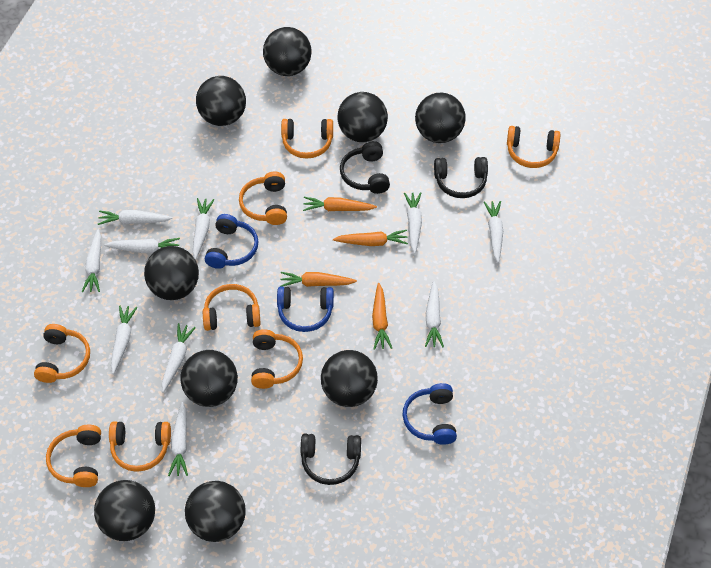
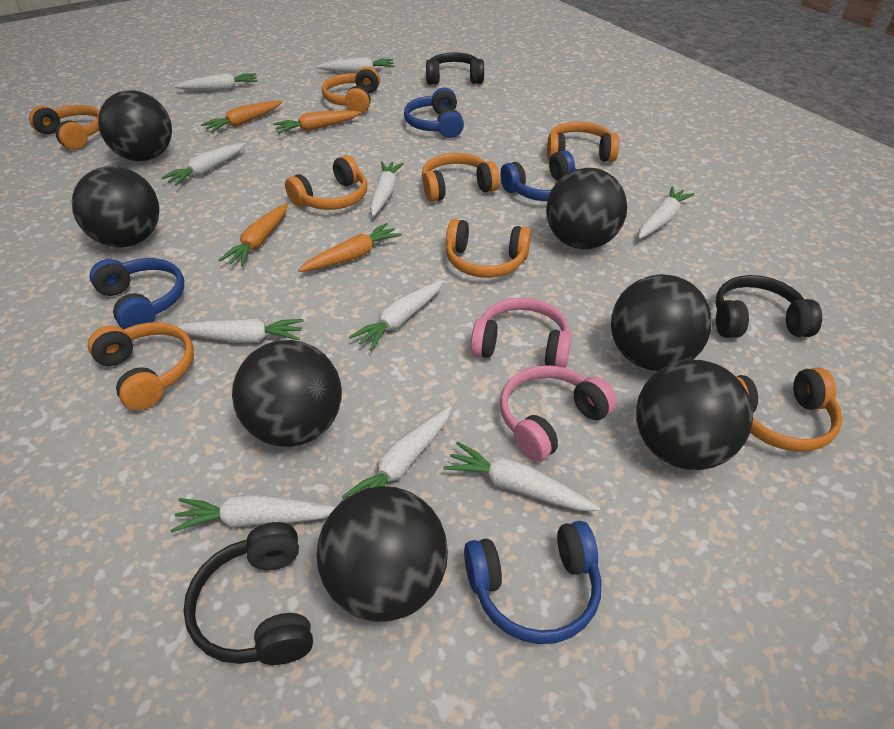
black ball: [94,480,155,541] [144,246,199,300] [180,350,238,407] [185,481,245,542] [196,76,246,126] [263,27,312,76] [321,350,378,407] [337,92,388,142] [415,92,466,143] = 9 -> [72,166,160,248] [98,90,172,161] [232,340,342,447] [316,486,448,622] [546,168,627,249] [611,274,712,371] [636,360,753,470] = 7
blue headphones: [205,214,259,269] [277,286,334,332] [402,383,457,445] = 3 -> [90,258,184,329] [404,88,464,138] [464,521,602,644] [500,150,576,201] = 4
pink headphones: none = 0 -> [471,298,572,368] [500,365,617,462] = 2

